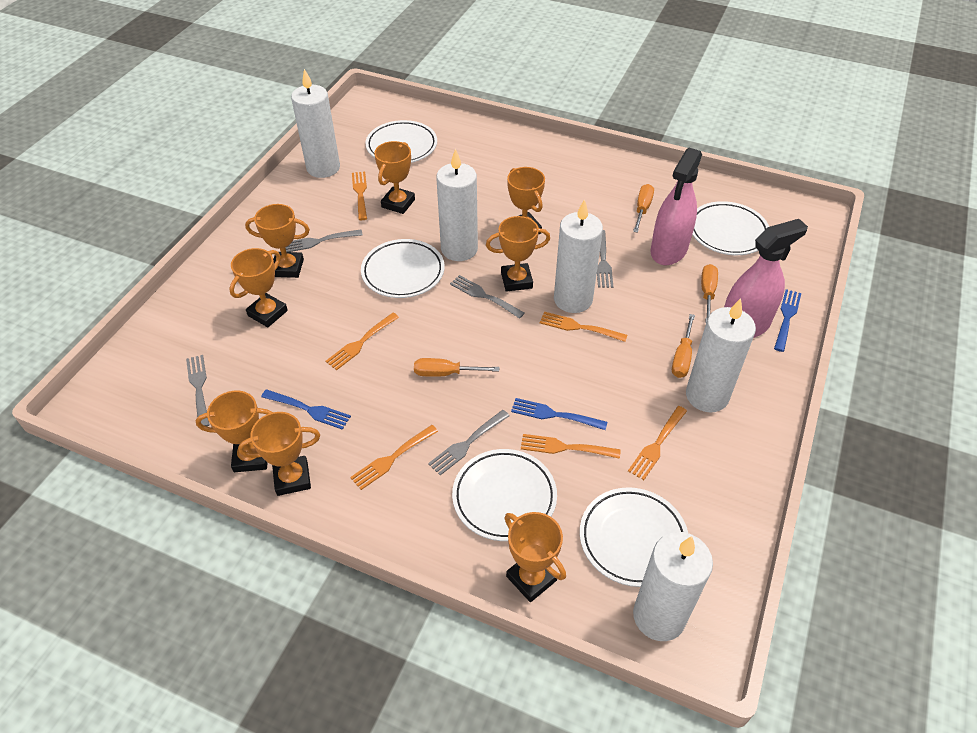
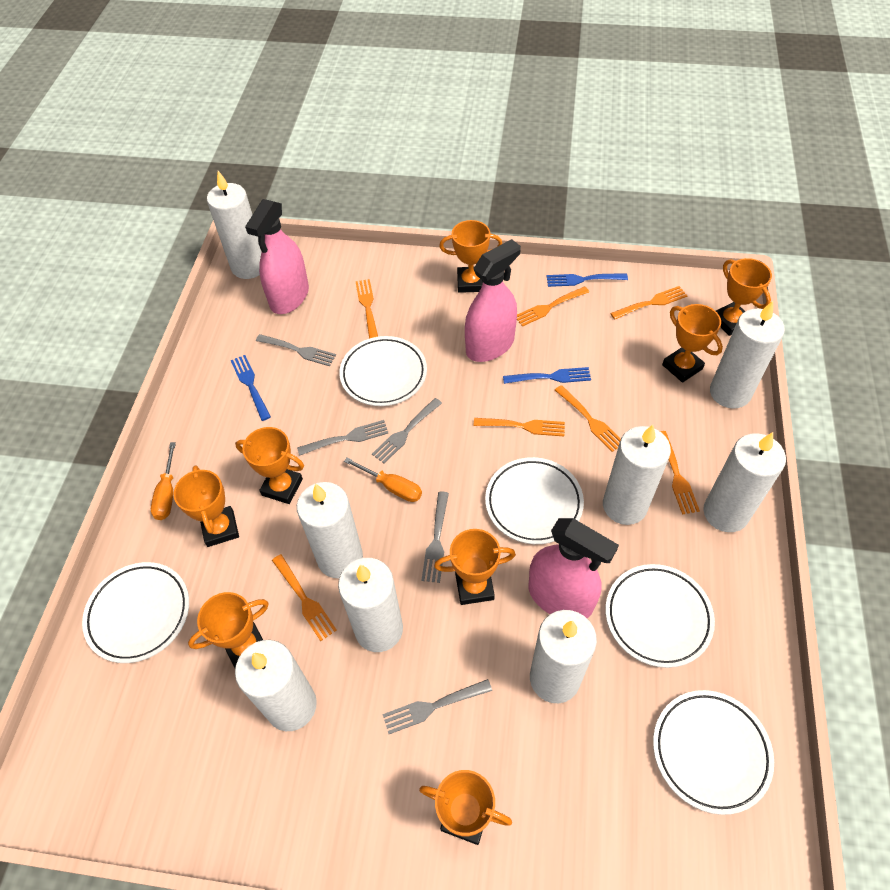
orange fork: [326,313,399,370] [350,425,438,490] [352,172,367,220] [521,434,621,459] [540,312,627,342] [628,406,687,480] = 6 -> [272,554,337,641] [355,279,378,339] [474,418,565,436] [517,286,589,327] [555,385,621,452] [610,286,687,320] [660,431,700,514] = 7
orange screwdriver: [414,358,499,377] [633,184,654,233] [672,314,695,378] [701,264,718,322] = 4 -> [151,442,176,520] [344,458,422,502] = 2
pink spray bottle: [651,148,702,265] [724,219,808,338] = 2 -> [245,199,309,314] [465,239,521,362] [529,518,619,618] = 3
white candle: [291,69,340,178] [436,148,478,261] [554,199,603,313] [633,532,713,641] [686,298,756,413] = 5 -> [207,171,262,279] [235,640,317,731] [297,482,363,579] [338,558,403,652] [530,610,597,703] [603,425,671,525] [703,432,786,532] [710,301,785,409] = 8

